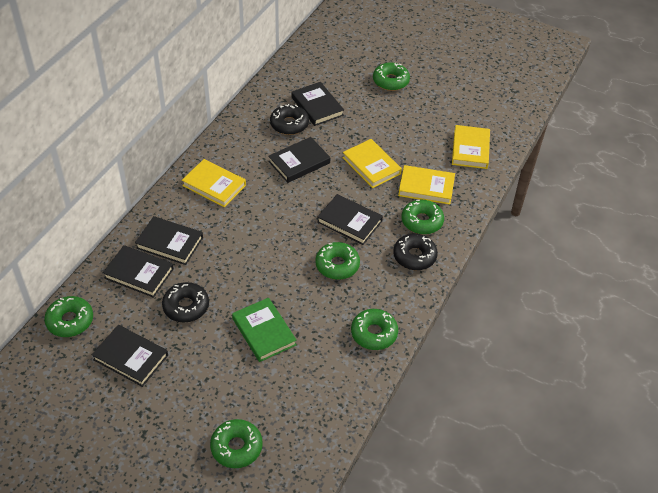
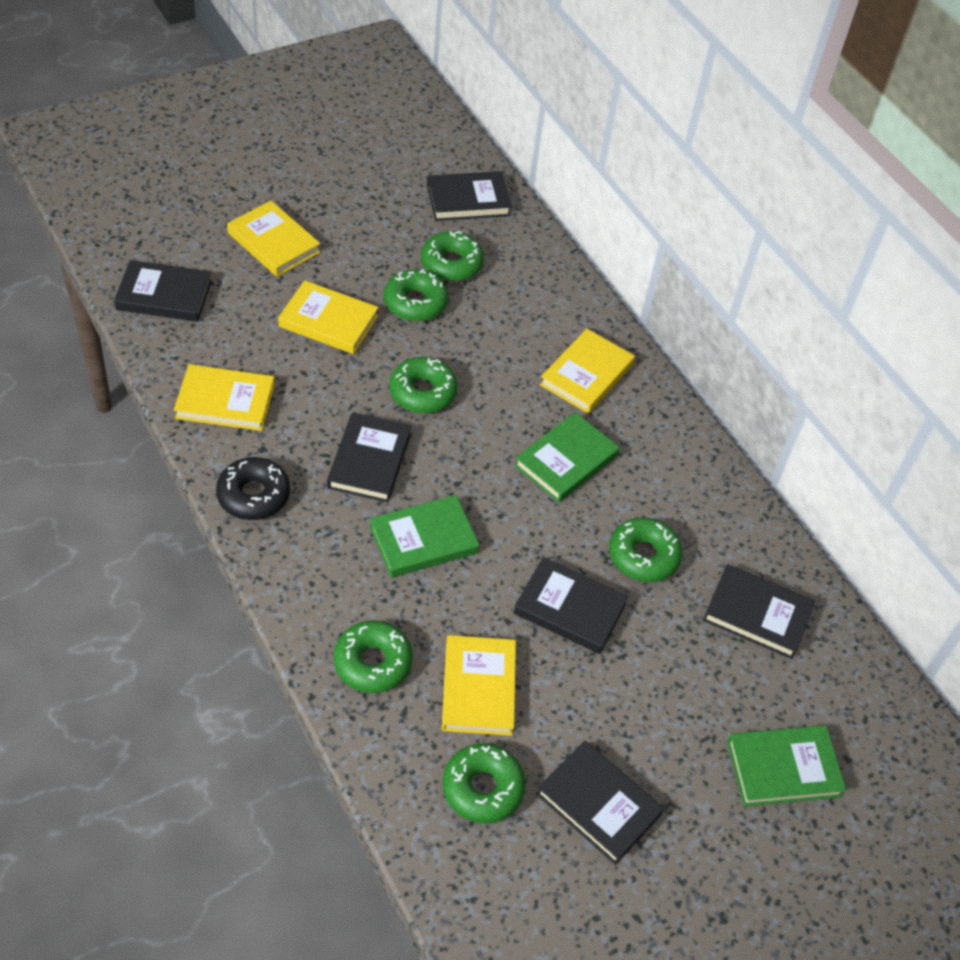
black donut: [162,282,209,322] [270,104,309,135] [393,234,438,270] = 3 -> [216,457,290,520] = 1
green book: [232,298,297,362] = 1 -> [370,495,479,578] [514,412,620,503] [727,725,846,806] = 3
yellow book: [182,159,246,207] [343,139,402,188] [398,165,455,205] [452,125,490,169] = 4 -> [174,364,275,431] [227,200,320,277] [278,280,379,354] [442,635,516,736] [540,329,635,414] = 5

